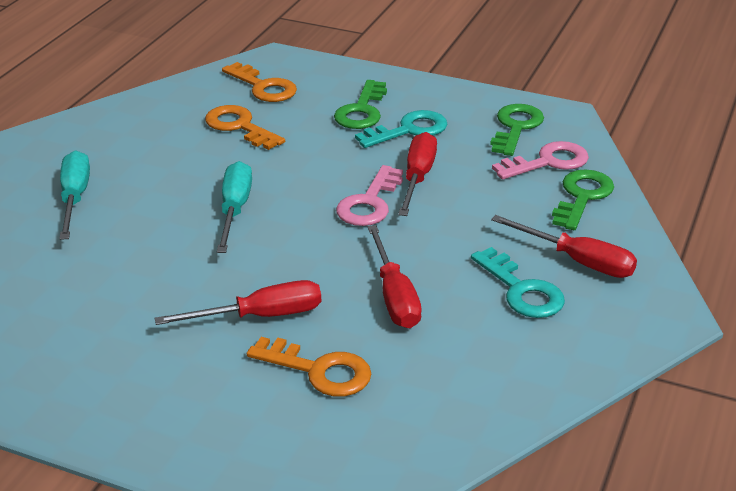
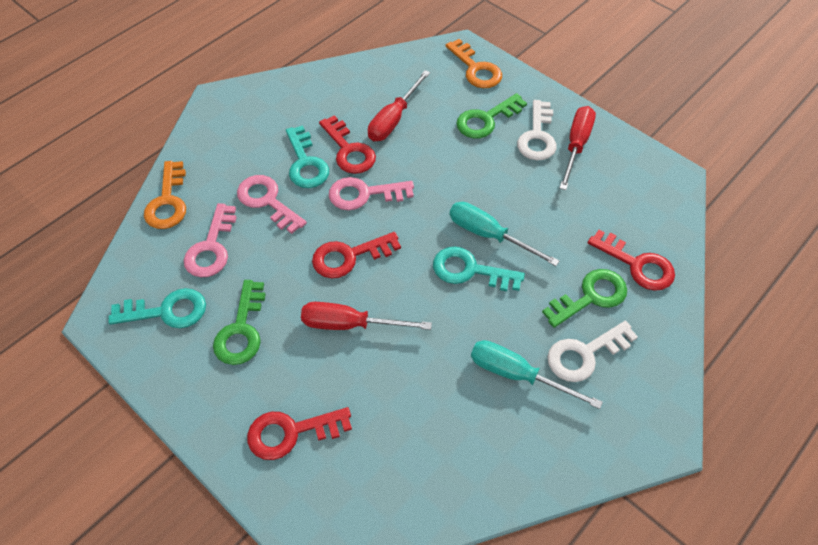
orange key: [205,105,285,150] [222,62,297,102] [247,337,371,397] = 3 -> [144,161,186,229] [446,39,502,88] = 2
pink key: [336,165,403,226] [492,141,589,179] = 2 -> [184,203,237,277] [237,175,307,234] [329,177,414,210] = 3
red key: none = 0 -> [247,407,352,460] [312,232,401,278] [319,115,376,174] [588,230,675,291] = 4
red screwdriver: [155,280,321,325] [368,225,422,328] [398,132,437,216] [491,215,637,278] = 4 -> [301,302,432,330] [368,70,430,141] [559,106,596,190] = 3
turquoise key: [355,110,448,148] [471,247,565,318] = 2 -> [108,288,206,328] [286,125,329,188] [433,247,525,291] = 3
white key: none = 0 -> [517,100,557,160] [547,321,638,382] = 2

